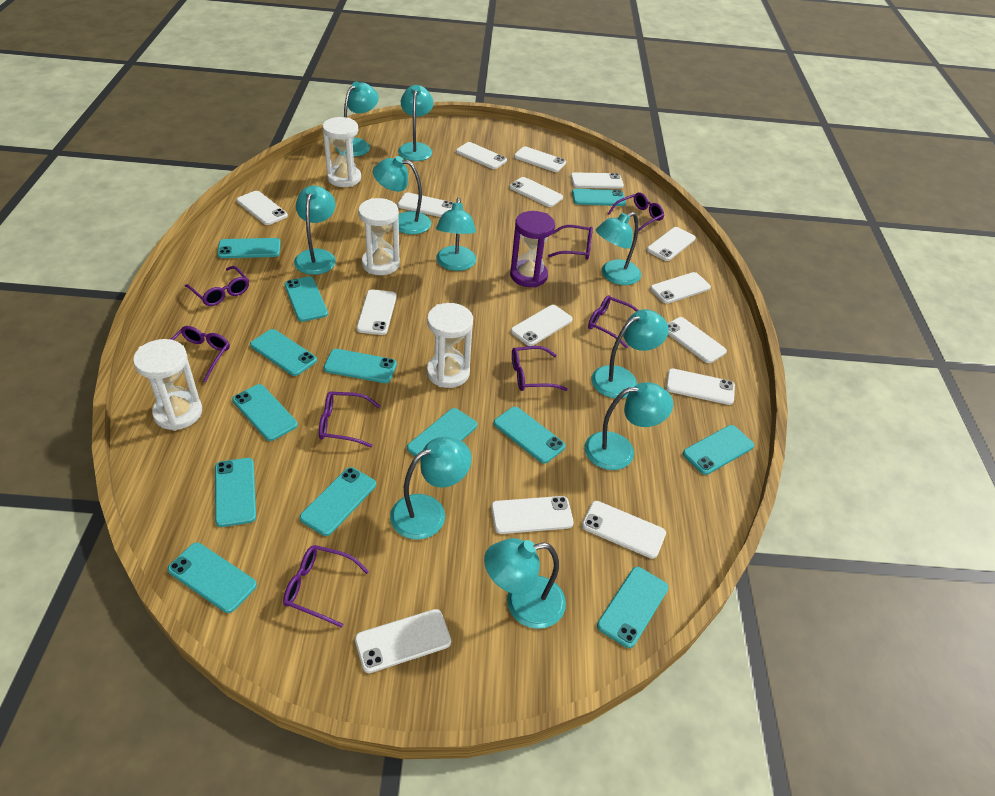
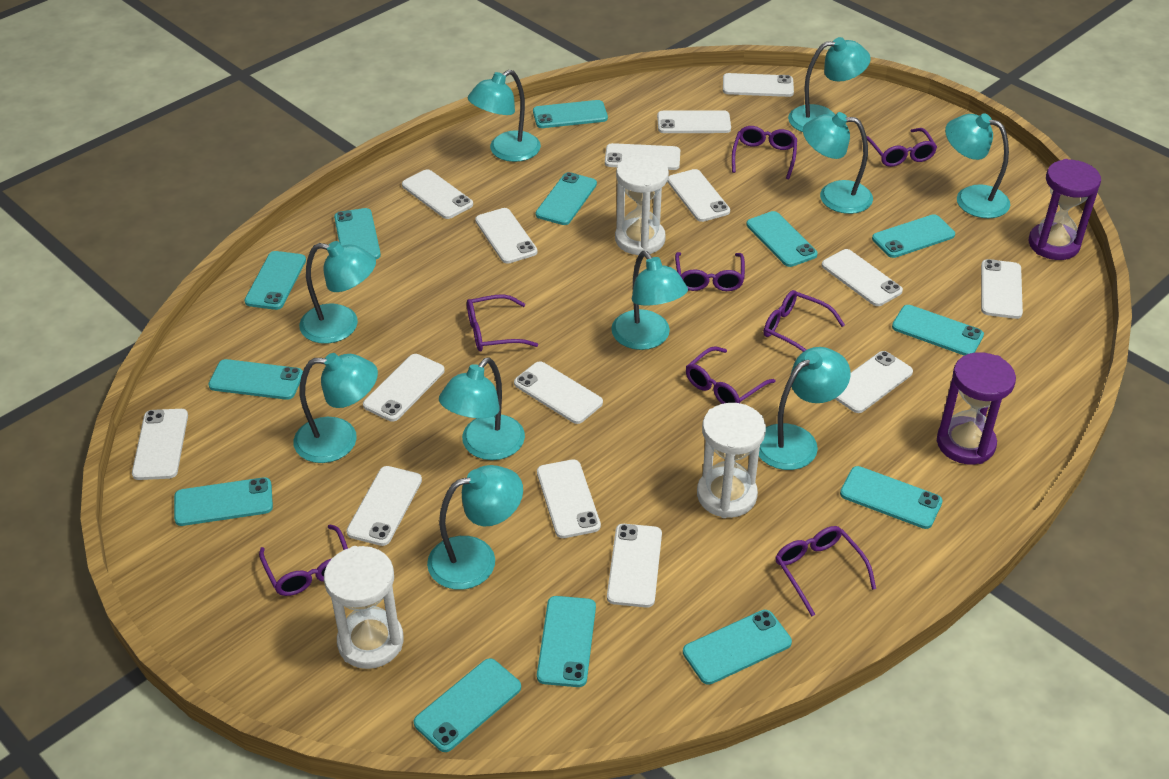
purple hourglass: [510,211,555,287] = 1 -> [937,352,1016,464] [1028,159,1101,260] = 2
white hourglass: [133,339,202,431] [322,117,361,187] [358,198,400,275] [427,303,473,388] = 4 -> [324,546,404,669] [615,155,669,255] [697,403,766,518] = 3

